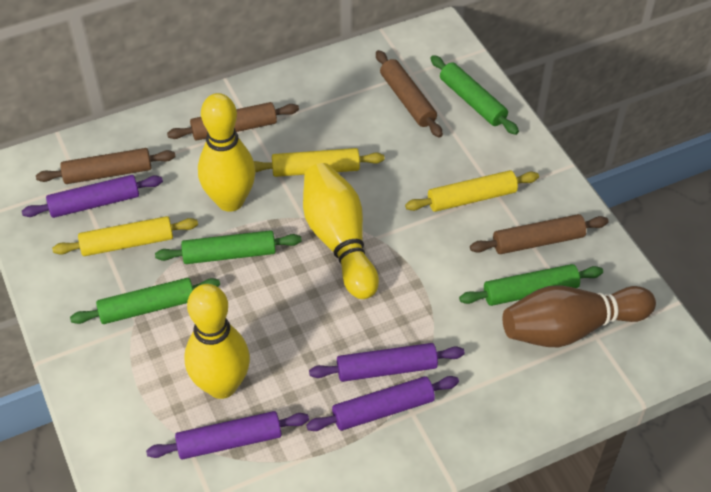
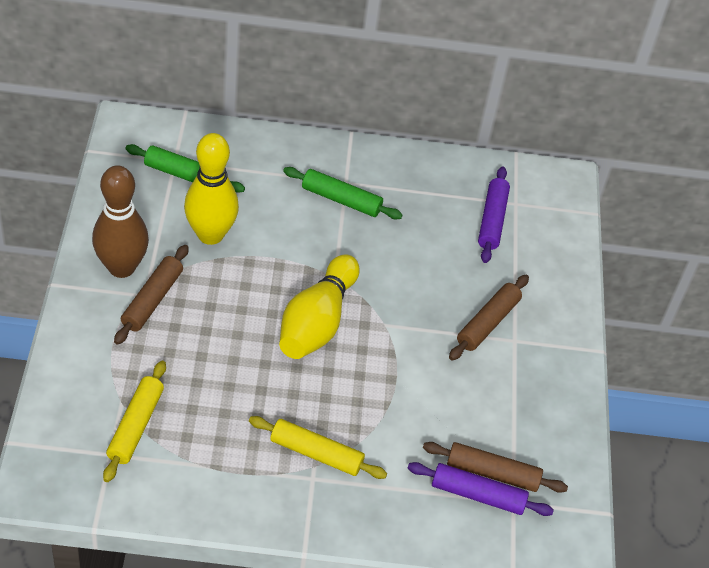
brown rolling pin: [36,148,176,184] [167,102,299,141] [376,50,443,138] [470,214,609,254] = 4 -> [114,245,189,345] [423,442,568,493] [449,275,529,361] = 3
green rolling pin: [70,278,220,324] [155,230,302,264] [430,55,519,135] [459,264,603,306] = 4 -> [125,144,245,193] [283,167,402,219] = 2
purple rolling pin: [22,175,163,218] [146,411,309,460] [306,376,459,431] [309,343,465,382] = 4 -> [408,462,554,516] [478,166,510,263] = 2
yellow bowling pin: [184,284,250,399] [198,93,256,212] [303,163,379,299] = 3 -> [184,133,239,245] [279,255,360,359] = 2
yellow rolling pin: [52,216,198,256] [254,148,385,177] [405,170,539,212] = 3 -> [103,361,166,482] [249,416,387,479] = 2

